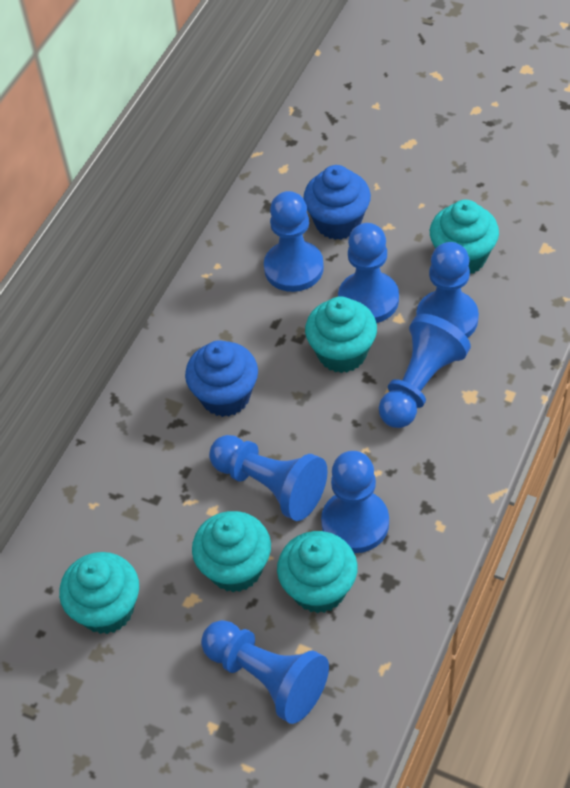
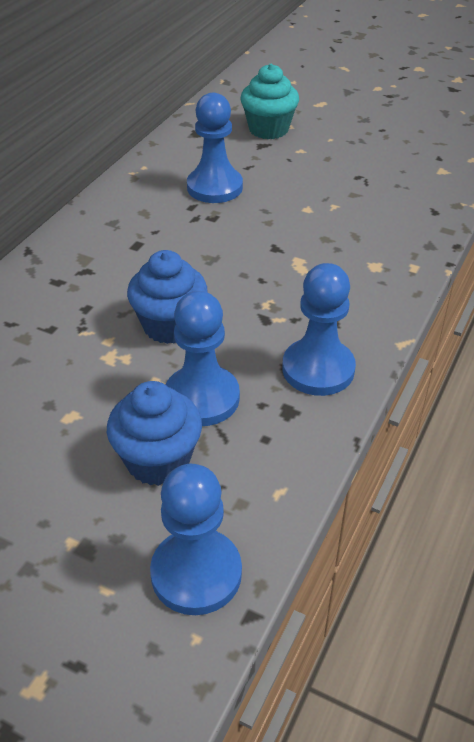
blue pawn: [201,620,329,724] [209,435,328,521] [264,191,324,292] [321,451,389,553] [338,223,399,323] [379,314,471,428] [416,242,479,338] = 7 -> [150,464,242,615] [166,291,240,426] [187,93,243,203] [282,263,356,396] = 4
turquoise cupcake: [59,552,139,634] [192,511,271,592] [277,531,358,613] [305,296,377,373] [430,200,499,274] = 5 -> [241,64,299,139] = 1

